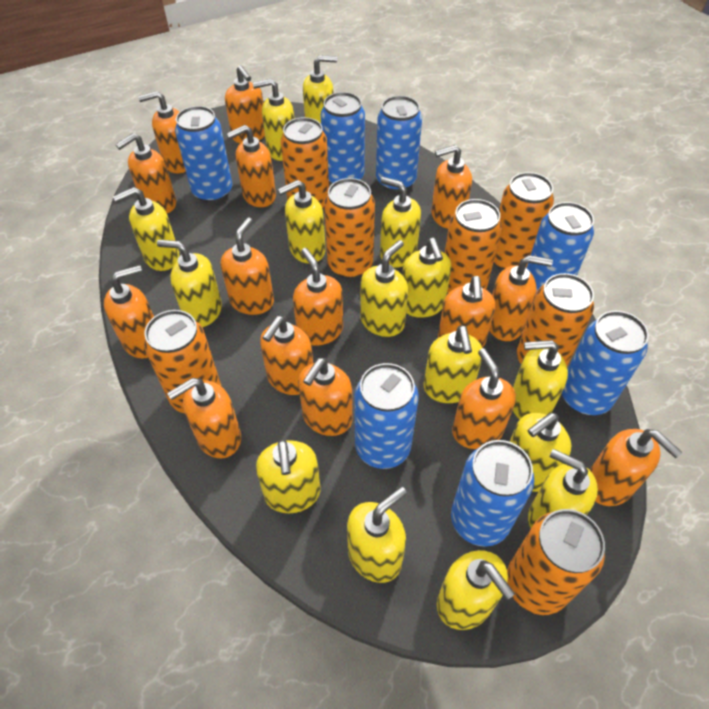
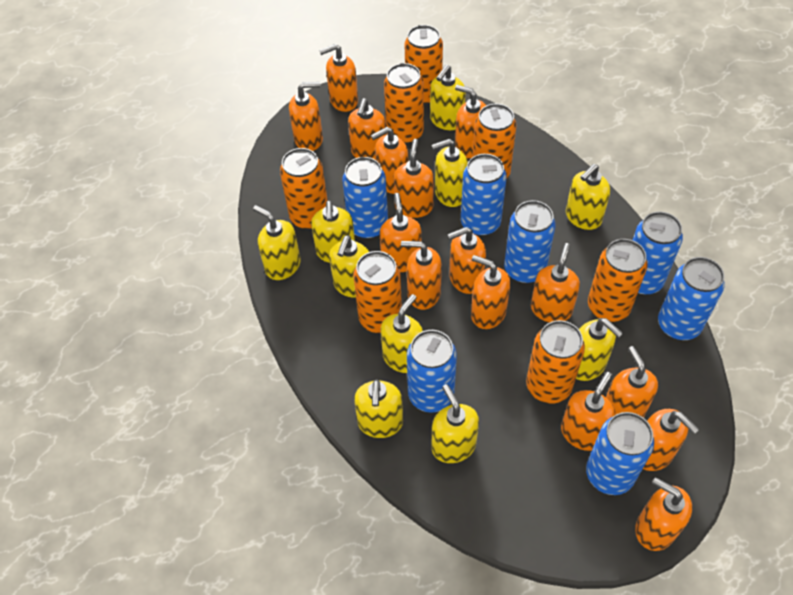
yellow soap dispenser: [113,187,179,271] [157,240,222,327] [253,79,294,161] [256,439,320,513] [278,180,325,264] [303,55,337,123] [347,487,407,583] [360,240,408,337] [380,177,421,268] [402,238,452,318] [424,325,482,403] [437,550,515,630] [509,413,572,492] [513,340,568,420] [528,449,598,528] = 15 -> [253,205,301,280] [311,201,355,263] [329,235,369,298] [354,379,403,438] [380,294,423,373] [430,65,466,130] [432,139,468,207] [432,384,479,463] [566,164,610,230] [576,318,623,381] = 10

